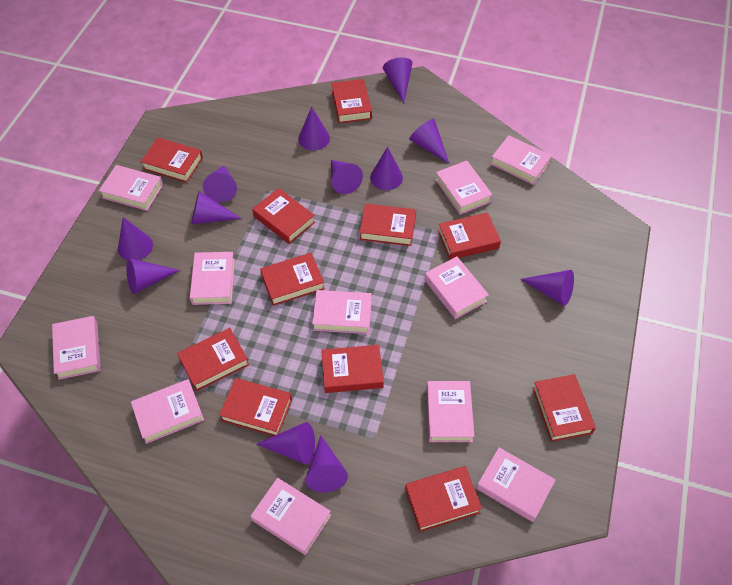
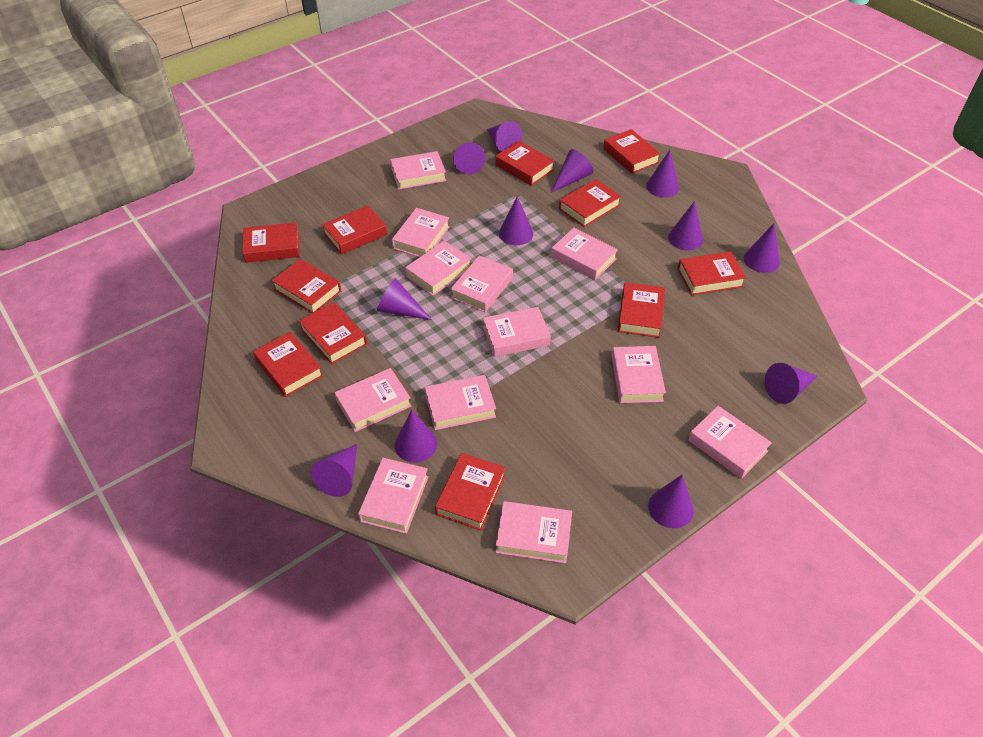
pink book: [52,316,101,380] [99,165,163,211] [131,379,204,444] [190,252,235,305] [251,478,331,555] [312,290,372,334] [424,256,489,319] [426,381,474,442] [435,161,492,215] [476,447,556,522] [491,135,552,185] = 11 -> [335,368,411,432] [358,458,428,534] [390,151,446,190] [392,208,450,257] [405,241,471,296] [425,375,496,430] [451,255,513,312] [483,307,551,357] [496,501,572,563] [551,228,618,280] [611,346,666,403] [688,406,772,479] = 12

